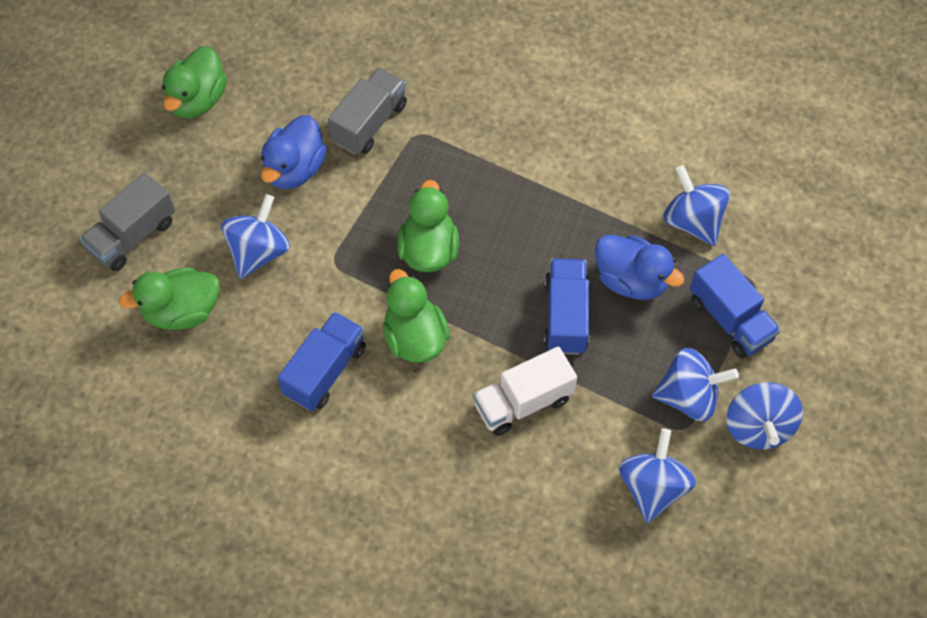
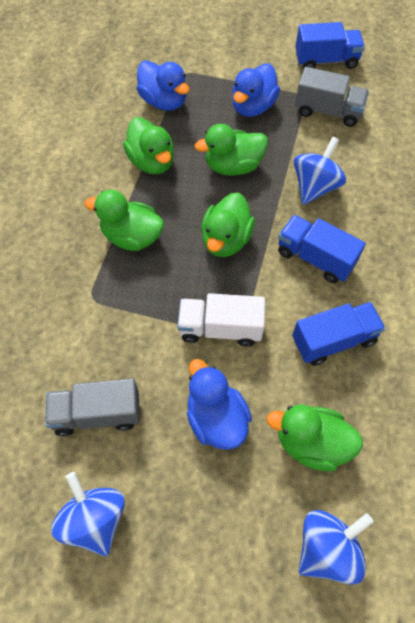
blue duck: [261,115,327,189] [595,235,684,300] = 2 -> [136,60,190,111] [187,359,252,450] [232,63,280,117] = 3
blue spinning top: [221,194,290,279] [619,428,696,523] [652,348,739,421] [663,165,730,246] [726,382,803,450] = 5 -> [51,472,125,556] [294,137,346,205] [298,510,373,585] = 3
green duck: [119,267,219,330] [162,46,227,119] [383,269,450,363] [397,180,459,272] = 4 -> [85,190,164,251] [123,117,174,174] [194,124,268,176] [201,192,255,257] [267,404,363,471] = 5

